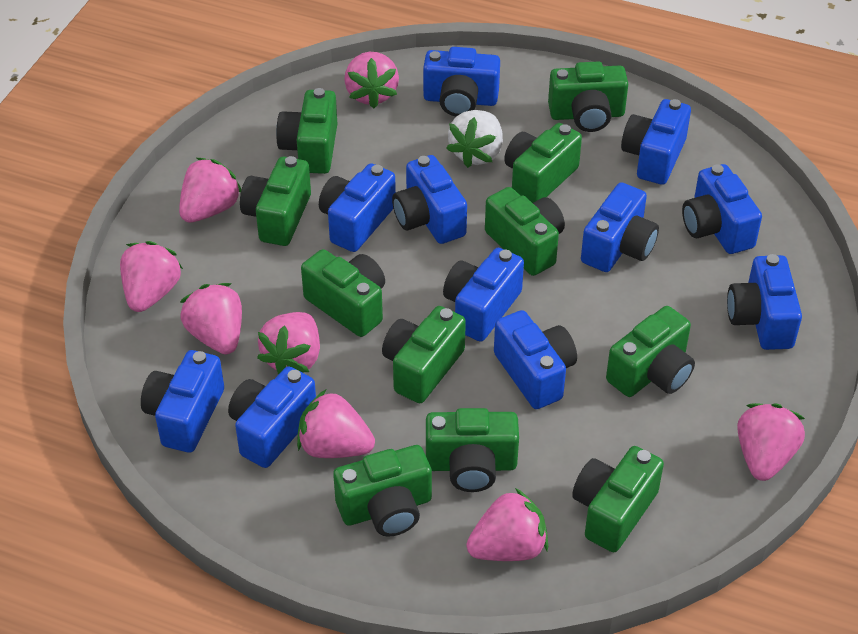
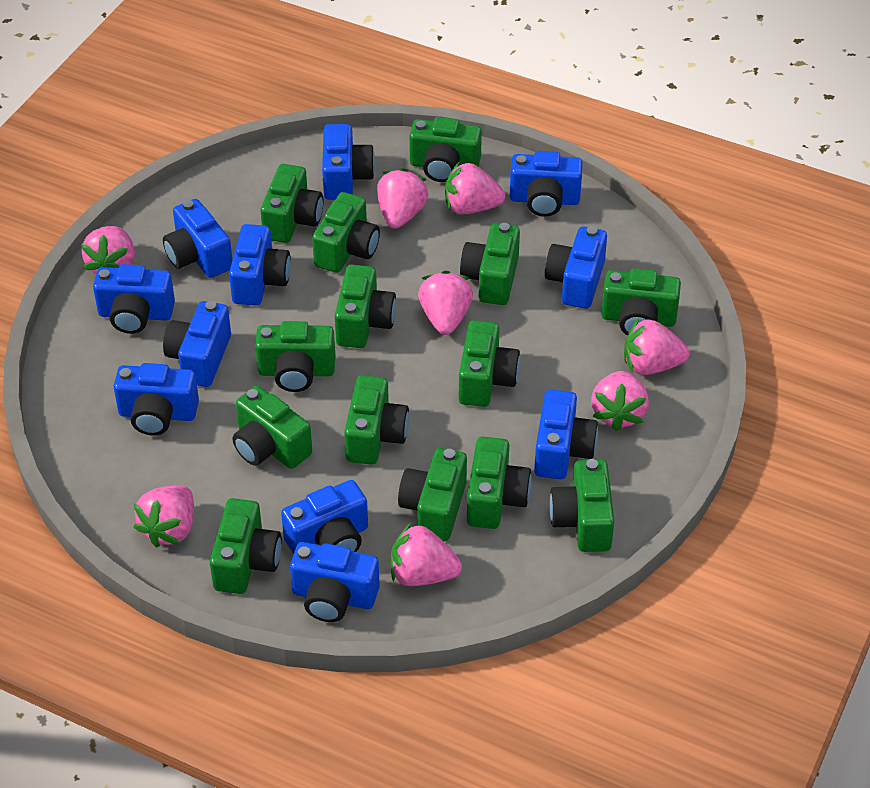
green camera: [240,156,311,246] [276,88,337,174] [301,249,385,337] [333,445,432,537] [382,306,466,403] [426,408,519,492] [485,187,565,276] [504,123,582,203] [548,61,628,132] [572,446,664,552] [606,306,695,397] = 11 -> [210,498,282,594] [232,386,312,469] [255,321,335,392] [260,164,323,243] [312,192,380,273] [335,265,396,348] [344,375,409,465] [398,448,467,541] [409,117,482,182] [459,320,520,407] [460,223,520,305] [467,437,531,529] [549,459,615,552] [601,268,681,336] = 14
white strawberry: [446,110,503,168] = 1 -> none = 0

